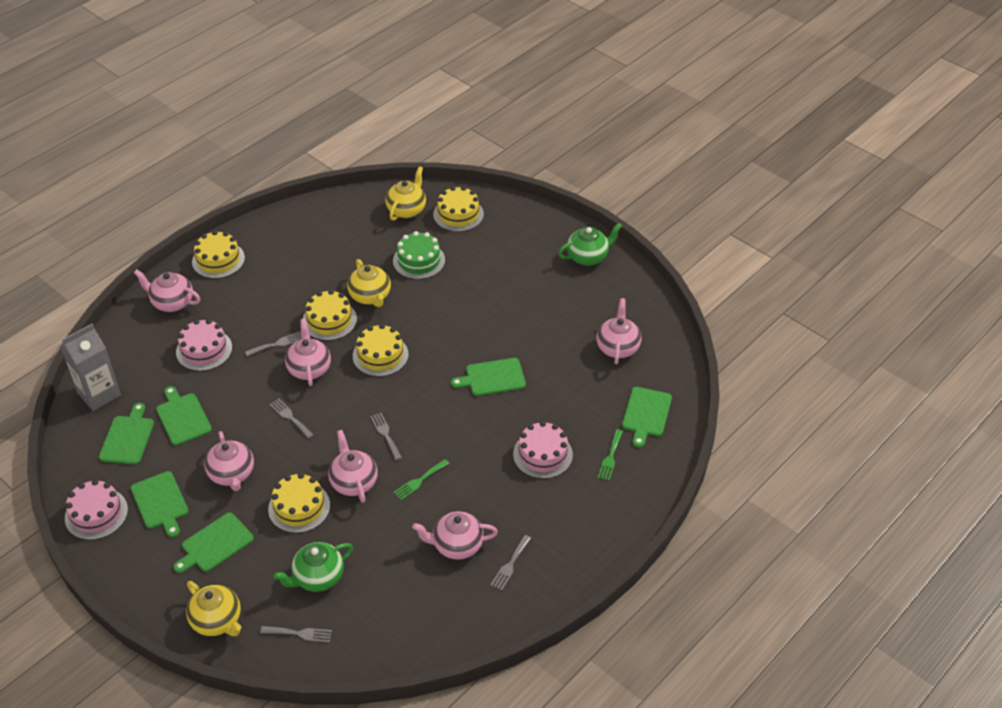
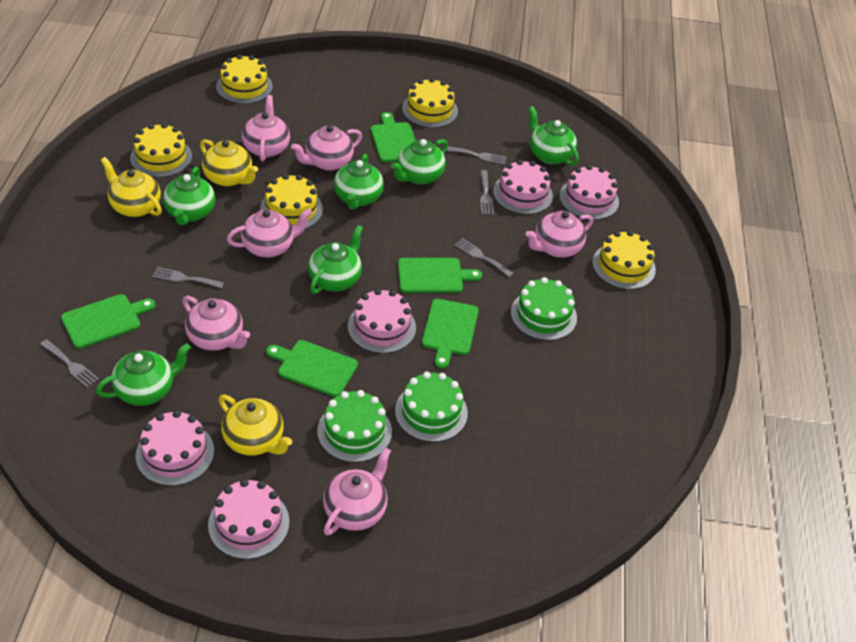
green cake: [393,231,445,279] = 1 -> [317,390,392,462] [395,372,468,442] [511,277,577,341] = 3
green cutting board: [99,403,154,465] [131,471,188,537] [156,386,212,446] [173,513,254,573] [451,358,526,396] [622,387,672,448] = 6 -> [61,294,155,349] [266,340,358,397] [371,112,416,162] [398,258,482,293] [422,299,479,369] = 5
green fork: [393,459,450,500] [598,429,623,481] = 2 -> none = 0
green teapot: [273,542,353,592] [558,223,622,265] = 2 -> [96,343,191,406] [163,167,215,225] [308,225,363,294] [334,154,384,210] [391,139,448,185] [528,106,579,166] = 6
grey carton: [60,324,121,411] = 1 -> none = 0
pink cake: [65,479,128,540] [176,319,232,371] [513,421,573,479] = 3 -> [136,410,214,486] [208,479,289,559] [348,289,416,353] [493,160,553,214] [559,165,619,220] = 5

